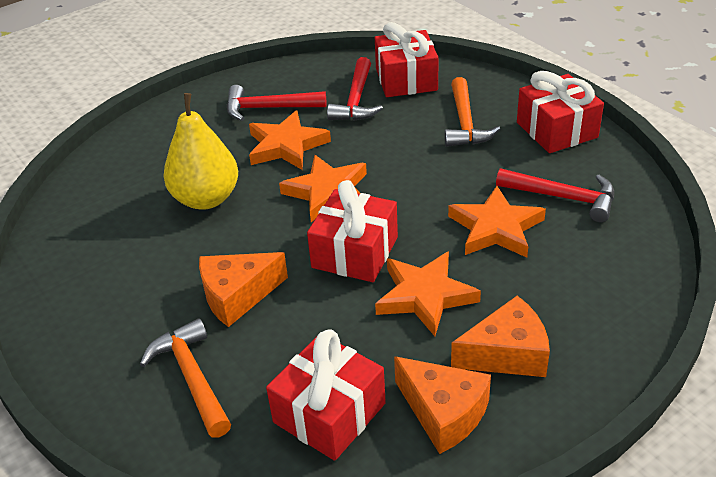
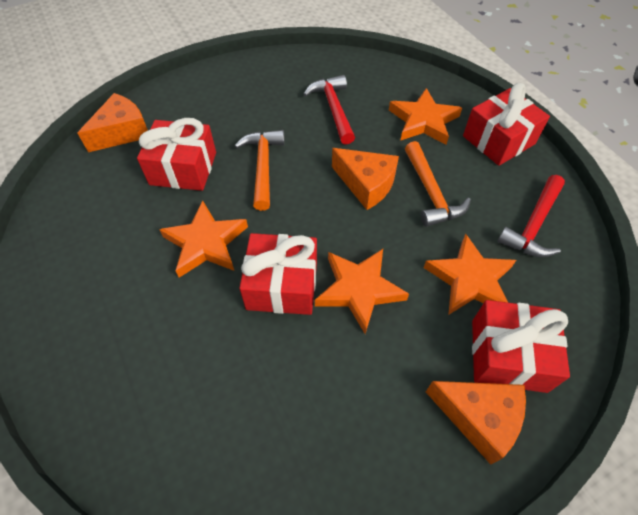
red hammer: [227,85,326,121] [327,57,383,121] [496,168,614,223] = 3 -> [304,75,355,145] [497,175,565,257] = 2
yellow pear: [164,93,238,210] = 1 -> none = 0

